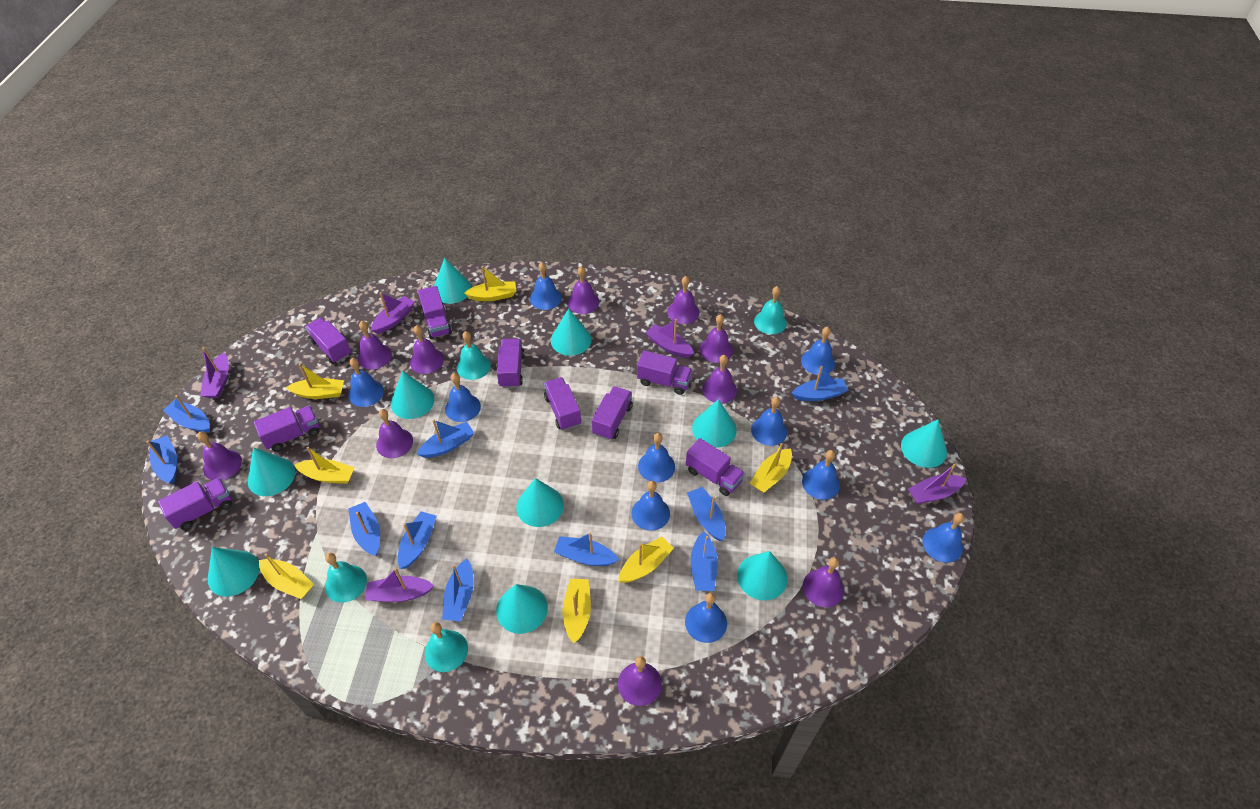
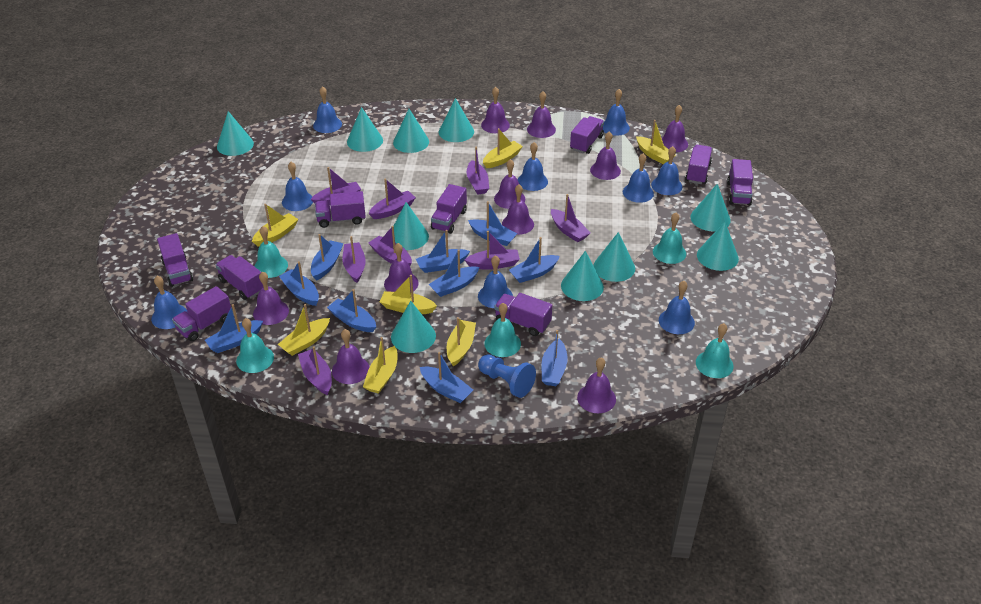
blue bell: [349,358,384,407] [445,373,481,422] [530,262,562,310] [632,481,670,531] [638,433,675,482] [685,593,727,643] [751,396,787,446] [801,327,835,375] [802,450,840,500] [923,513,965,563] = 10 -> [151,276,188,329] [282,162,313,211] [313,86,342,133] [478,255,513,308] [518,142,548,191] [603,89,630,136] [623,153,654,203] [651,146,682,195] [659,281,695,334] = 9
blue pawn: none = 0 -> [478,354,536,398] = 1
purple boat: [200,347,229,398] [365,568,434,602] [371,292,414,334] [646,319,694,358] [908,464,966,504] = 5 -> [298,346,332,395] [310,167,361,204] [342,236,366,283] [368,178,416,219] [369,226,412,266] [464,231,520,270] [467,147,489,195] [551,194,590,242] = 8
turquoise bell: [325,553,367,603] [425,622,468,672] [457,331,491,380] [754,286,787,334] = 4 -> [236,318,274,373] [254,226,288,278] [484,303,521,357] [653,213,686,264] [696,323,734,378] = 5

